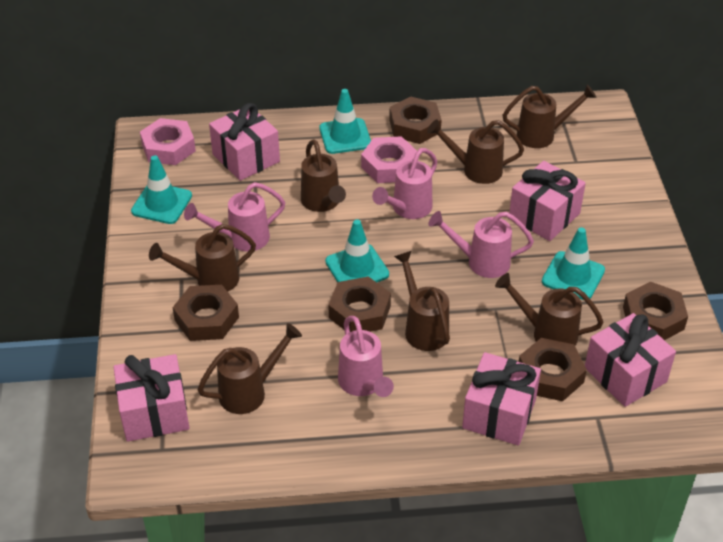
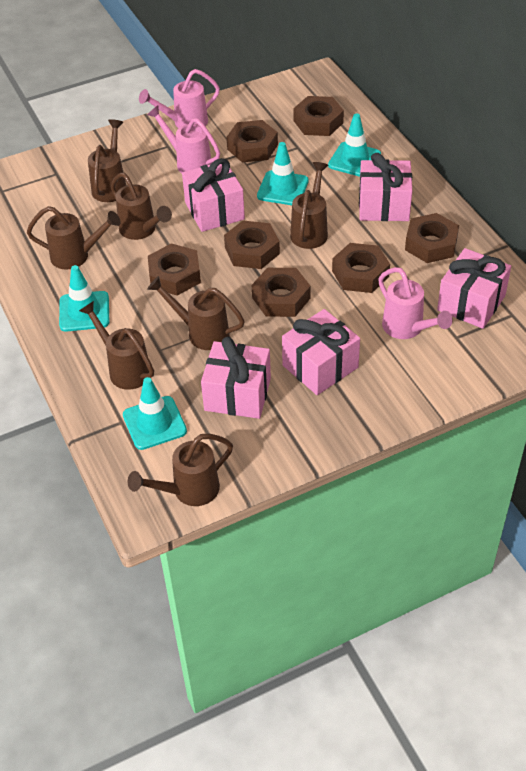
brown nut: [173,285,239,341] [328,276,391,332] [389,97,441,144] [519,338,587,401] [623,282,688,340] = 5 -> [148,243,201,296] [224,220,280,269] [227,120,278,162] [252,268,311,317] [294,96,344,136] [332,243,390,293] [405,213,459,263] = 7
pink nut: [140,118,196,165] [361,136,417,183] = 2 -> none = 0
pink watering can: [184,182,285,251] [338,316,394,397] [372,148,437,219] [429,211,534,278] = 4 -> [139,69,220,128] [147,106,220,173] [378,267,453,339] = 3

